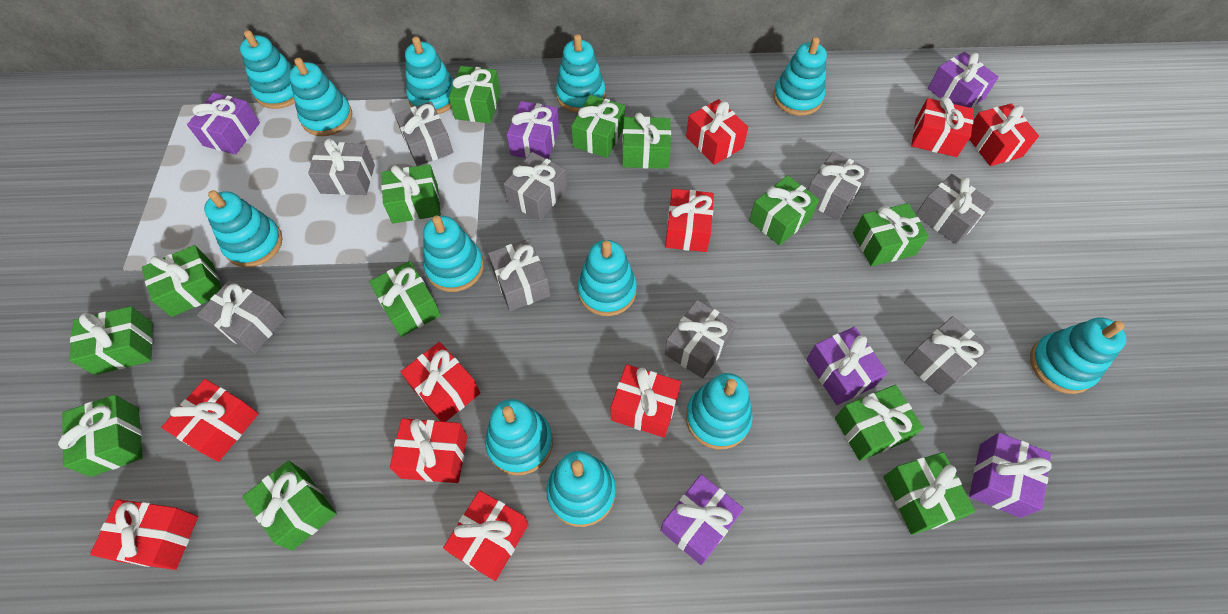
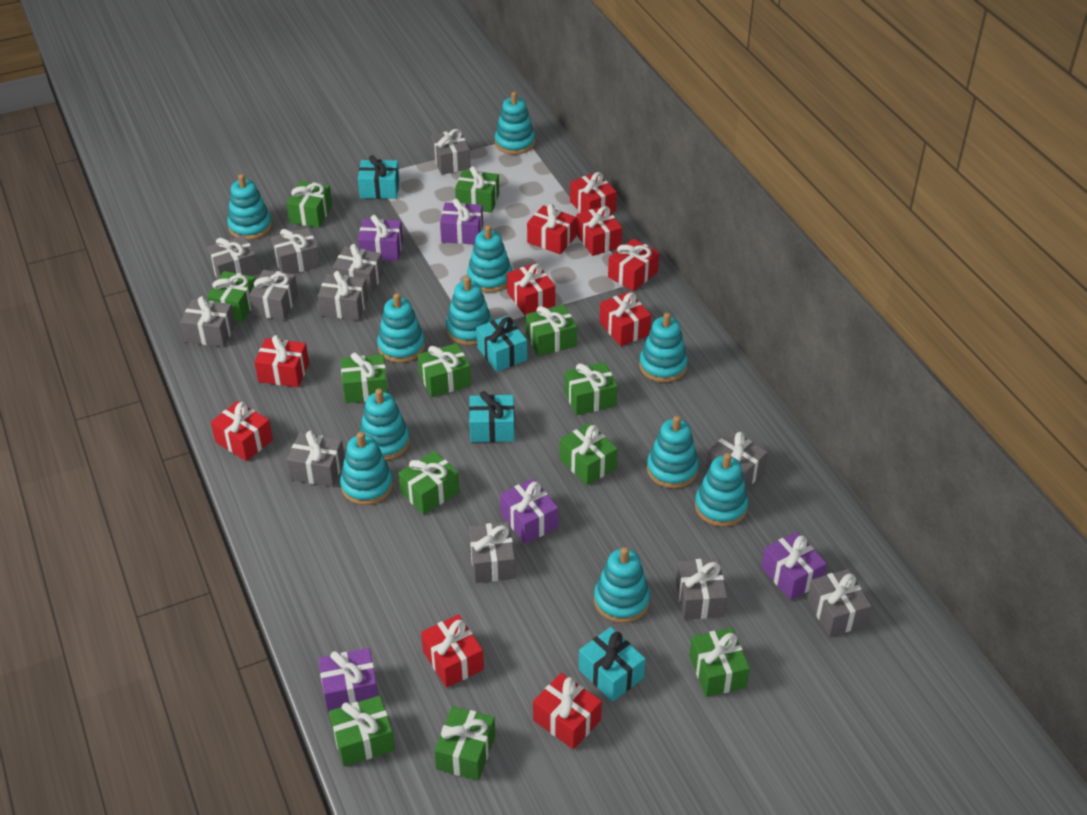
green gift: [58,395,143,477] [69,306,153,375] [142,245,221,317] [242,461,337,551] [369,261,441,337] [381,164,441,223] [449,66,501,123] [571,95,625,158] [622,113,671,169] [749,175,819,246] [835,385,923,461] [853,203,929,266] [883,452,975,535] = 13 -> [207,271,255,322] [287,181,332,228] [329,696,395,766] [341,353,388,403] [398,451,460,515] [418,343,471,397] [434,706,495,781] [455,166,499,213] [526,305,577,356] [560,423,618,485] [564,362,617,416] [689,628,750,697] = 12
grey gift: [197,280,285,353] [308,138,375,195] [395,102,453,166] [488,238,550,311] [504,152,567,221] [665,300,736,379] [808,151,870,220] [904,316,991,395] [916,174,994,244] = 9 -> [180,296,235,347] [207,235,259,279] [249,270,298,320] [271,228,321,274] [287,430,345,487] [318,271,368,321] [332,244,384,294] [431,129,470,175] [469,522,515,583] [676,558,727,620] [706,430,768,489] [807,569,872,637] = 12
purple gift: [187,93,260,155] [507,101,560,159] [660,474,744,565] [806,327,888,405] [928,52,999,108] [969,432,1052,518] = 6 -> [318,648,378,713] [358,215,403,261] [440,199,483,244] [500,478,558,544] [761,532,827,600] = 5
turquoise gift: none = 0 -> [358,155,400,199] [469,391,515,442] [476,316,527,372] [578,627,646,702] = 4
turquoise stacking toy: [204,190,283,267] [240,30,295,109] [289,58,352,136] [405,37,453,114] [423,215,484,292] [485,399,553,475] [546,451,616,527] [556,34,605,113] [577,240,637,316] [686,373,753,449] [773,37,827,116] [1030,317,1126,394] = 12 -> [227,174,272,240] [340,432,393,505] [360,389,410,461] [377,293,425,363] [446,276,492,345] [467,225,512,293] [495,92,535,155] [594,547,650,623] [639,313,688,382] [647,416,699,489] [695,453,748,527] = 11

